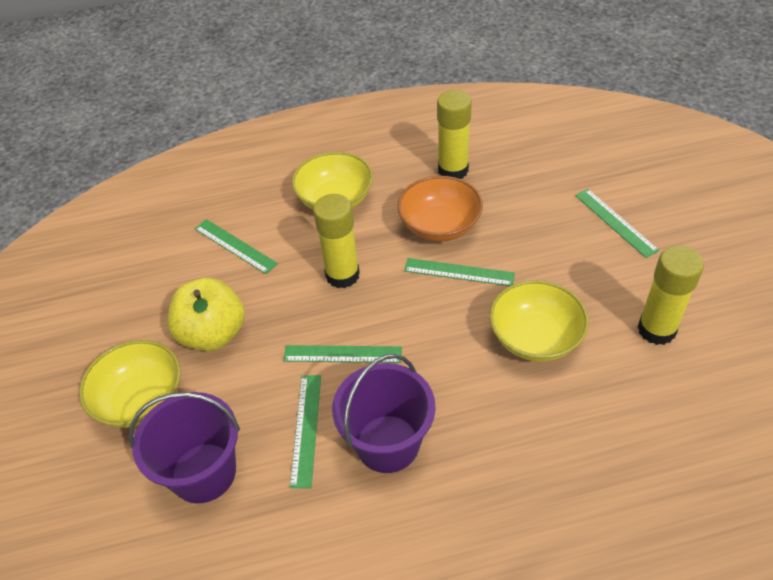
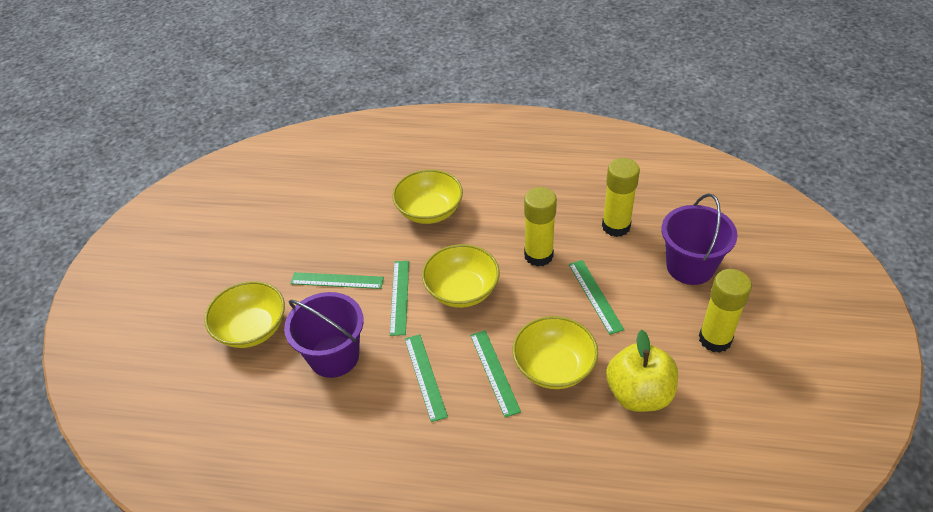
orange bowl: [397,176,483,242] = 1 -> none = 0
yellow bowl: [79,340,181,428] [292,152,373,210] [489,280,589,362] = 3 -> [204,281,285,348] [392,169,463,224] [422,244,500,308] [512,316,598,389] = 4

